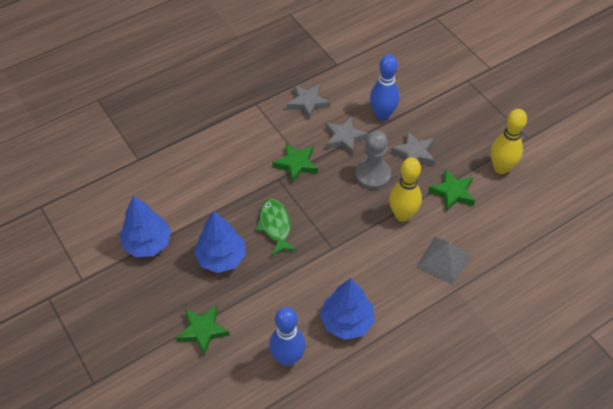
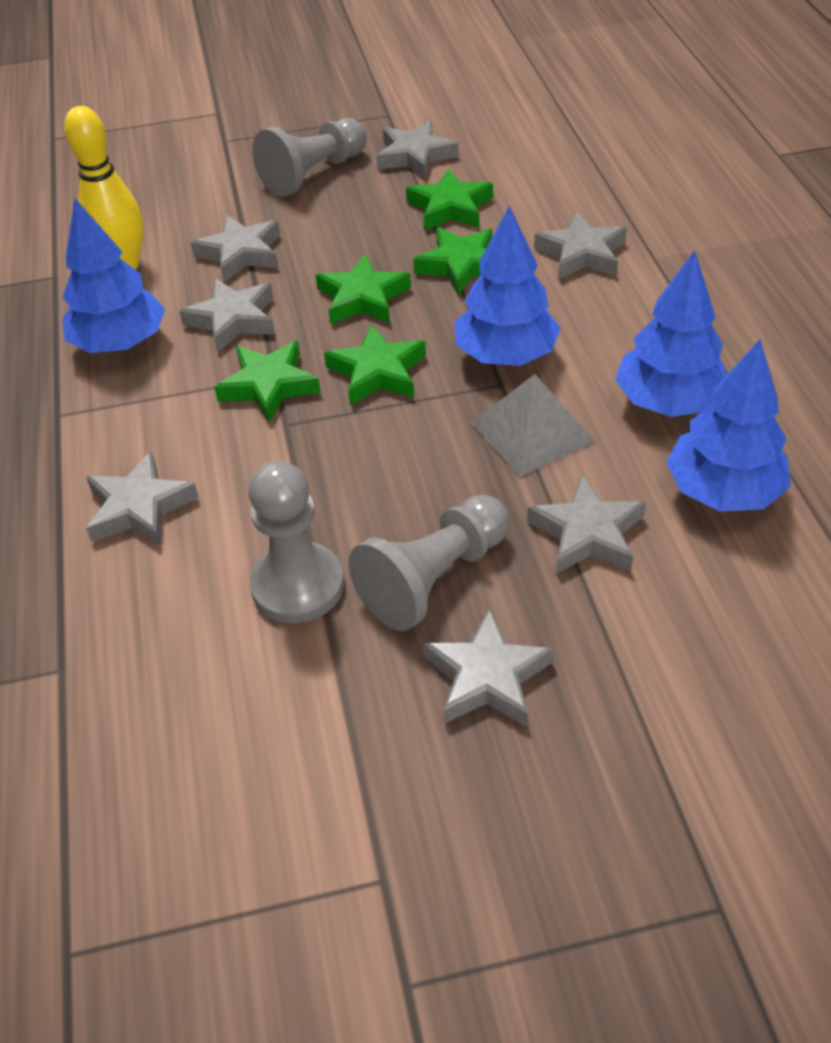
blue bowling pin: [269,307,306,366] [370,54,400,120] = 2 -> none = 0
blue tree: [120,196,171,257] [194,211,246,273] [320,278,374,340] = 3 -> [62,198,165,353] [455,206,561,366] [615,250,727,417] [666,339,791,512] = 4
green fish: [256,199,297,256] = 1 -> none = 0
green star: [176,305,230,356] [272,143,318,184] [428,169,475,212] = 3 -> [214,341,321,422] [316,254,411,324] [324,324,426,405] [406,169,493,231] [413,227,493,295] = 5
grey pawn: [355,130,391,189] = 1 -> [248,461,344,623] [252,118,367,197] [349,495,509,631] = 3
grey star: [287,84,330,120] [326,117,369,155] [391,131,435,166] = 3 -> [86,451,199,546] [179,278,275,353] [191,215,280,282] [377,121,458,179] [423,608,554,727] [527,474,646,574] [534,212,627,280] = 7
yellow bowling pin: [389,157,422,222] [491,109,527,174] = 2 -> [64,106,143,270] = 1

